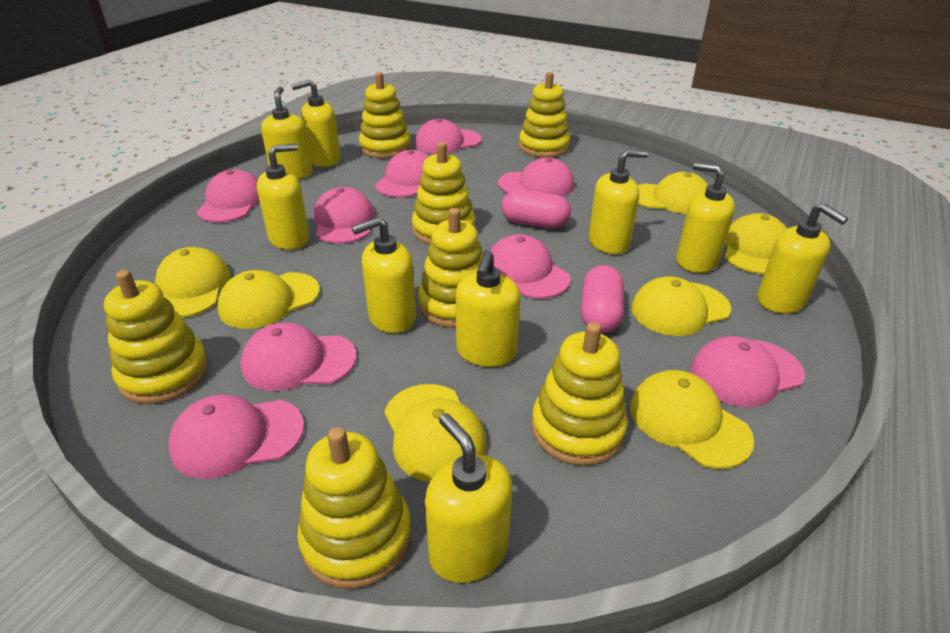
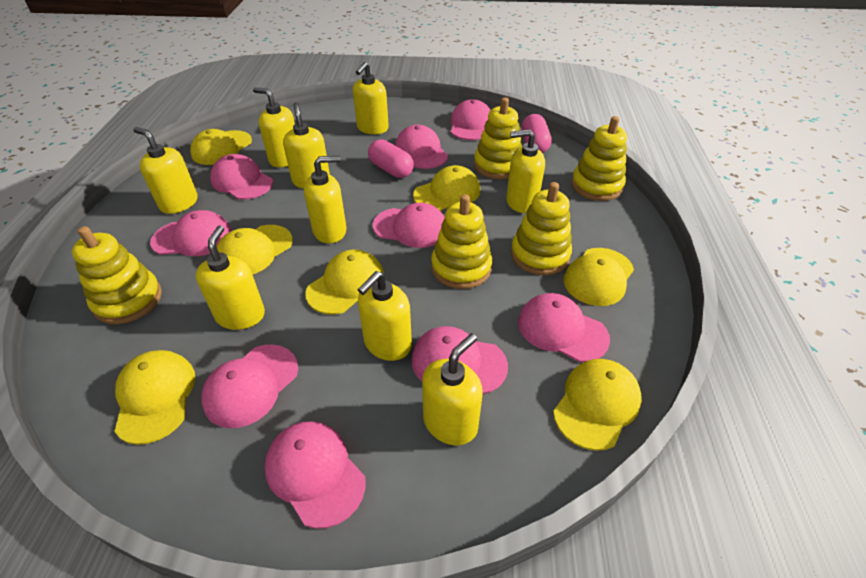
yellow stacking toy: [104,270,209,404] [297,427,412,589] [359,72,411,158] [412,142,476,245] [418,208,482,328] [519,72,570,158] [531,322,628,466] = 7 -> [72,226,162,324] [431,194,492,289] [474,97,522,179] [511,182,572,275] [571,116,627,201] = 5

